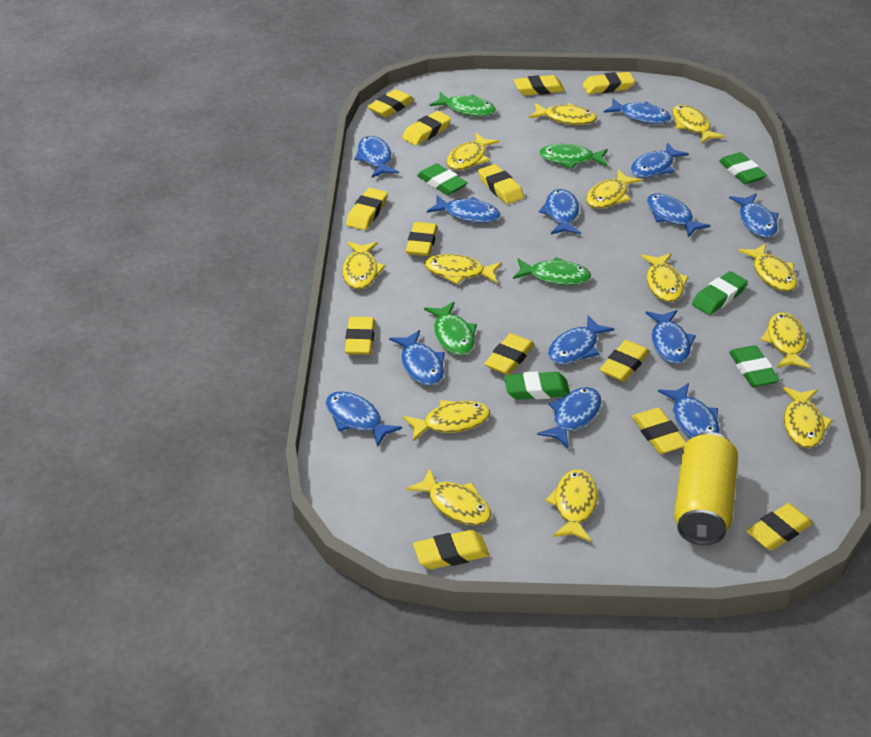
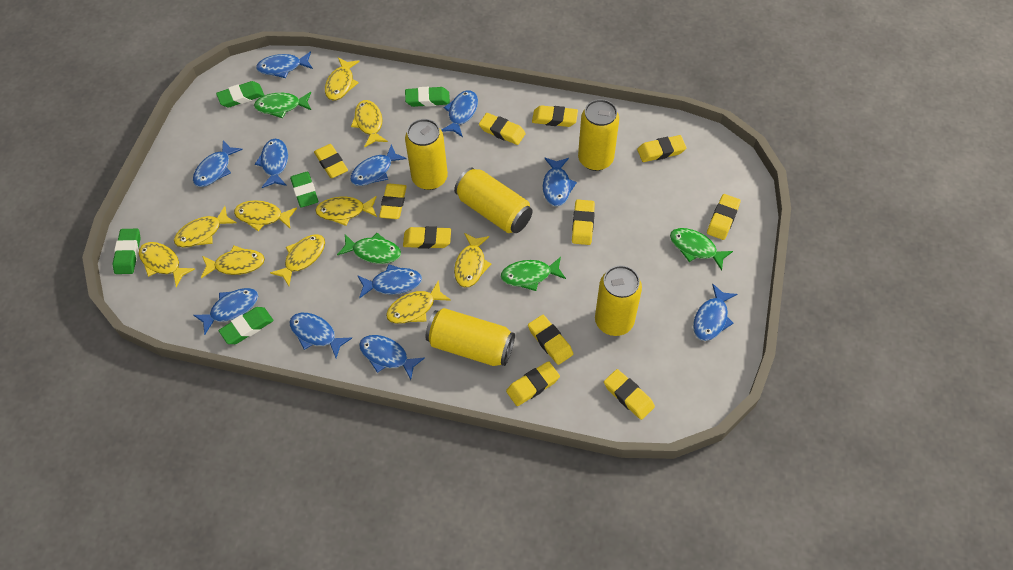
blue fish: [326,391,402,447] [354,136,399,178] [389,330,445,386] [427,195,500,223] [537,387,601,448] [539,189,581,234] [548,315,614,365] [604,98,671,124] [631,143,689,178] [645,310,696,364] [647,193,711,237] [658,383,720,438] [729,193,779,238] = 13 -> [193,140,243,187] [193,288,258,335] [255,139,288,188] [256,52,313,78] [290,313,352,358] [350,144,407,186] [357,264,422,299] [359,335,425,380] [441,90,478,137] [543,158,577,206] [693,284,737,341] = 11
yellow can: [674,432,738,545] = 1 -> [405,119,448,190] [425,308,515,366] [454,167,532,233] [578,99,619,171] [595,265,642,336] = 5
yellow eraser: [345,317,375,355] [346,188,388,230] [367,89,414,117] [402,111,451,145] [406,222,438,256] [413,530,489,569] [478,164,524,204] [484,333,535,375] [514,75,565,96] [582,72,635,94] [600,340,650,382] [632,408,686,454] [746,503,813,551] = 13 -> [314,144,348,178] [379,184,407,219] [403,226,451,249] [479,113,526,145] [506,361,560,406] [528,315,573,365] [532,105,578,127] [572,200,595,245] [604,369,655,420] [637,135,686,162] [707,194,741,240] = 11
yellow fish: [342,242,386,289] [403,400,490,441] [406,468,491,526] [425,254,502,284] [447,133,499,170] [529,103,597,125] [545,469,598,542] [586,170,642,209] [641,253,689,302] [672,105,725,144] [739,243,797,291] [761,312,811,369] [783,387,833,448] = 13 -> [139,242,195,287] [174,206,237,247] [201,246,265,278] [234,200,297,231] [270,234,325,286] [315,196,377,226] [325,57,360,101] [351,100,388,148] [386,281,451,324] [454,233,492,288] = 10

